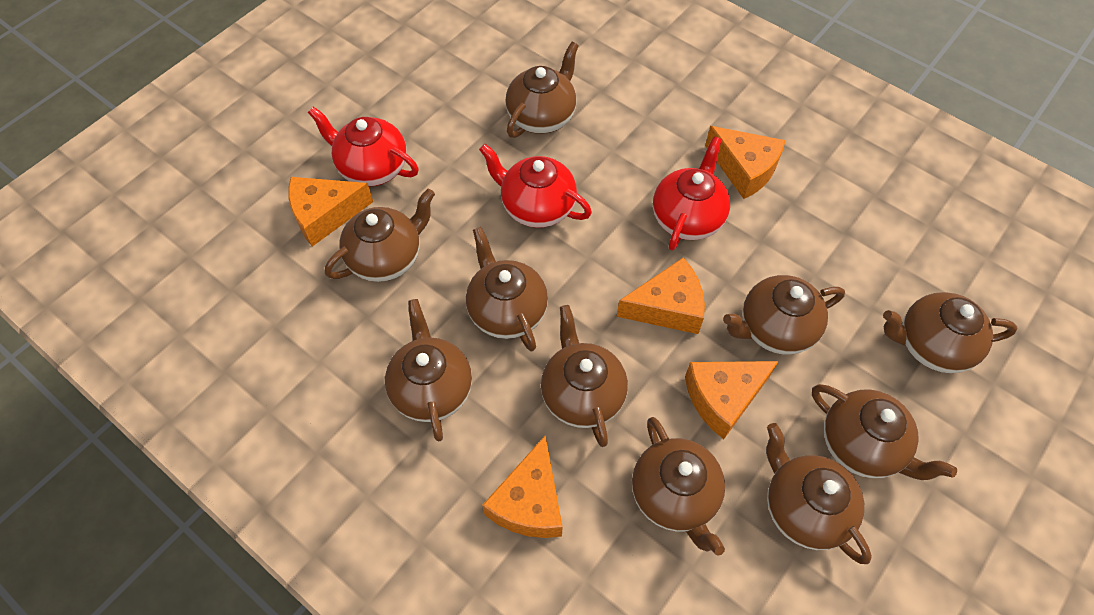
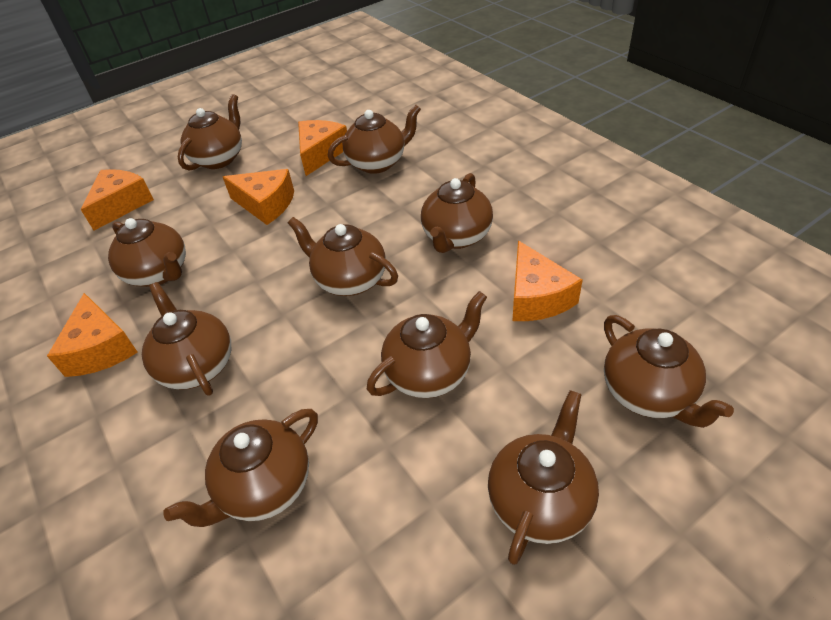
red teapot: [308,107,419,186] [479,144,592,228] [653,136,730,251] = 3 -> none = 0

